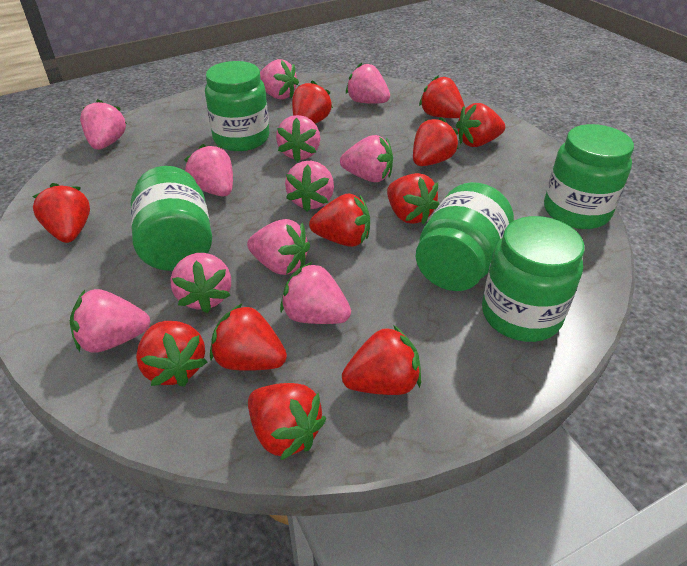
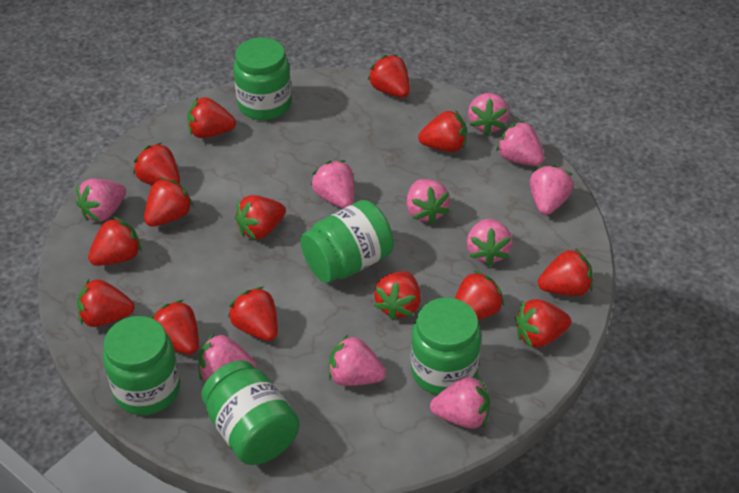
pink strawberry: [70,289,150,353] [80,99,127,150] [171,253,231,313] [184,144,233,196] [247,219,310,275] [260,59,299,100] [276,115,320,162] [280,262,351,324] [285,161,334,212] [340,135,393,182] [346,63,390,104] = 11 -> [76,179,126,222] [198,333,257,381] [311,160,354,208] [328,335,386,386] [406,179,450,224] [430,376,490,429] [467,219,513,266] [468,93,509,135] [496,121,544,166] [530,164,573,215] = 10
red strawberry: [32,183,90,243] [136,321,207,387] [210,304,287,371] [248,383,326,460] [292,80,333,124] [309,193,370,247] [342,325,421,395] [387,173,439,225] [413,117,459,166] [419,75,465,118] [456,103,505,147] = 11 -> [77,279,134,327] [88,217,142,266] [133,143,180,185] [144,178,193,227] [151,300,199,354] [187,97,236,138] [228,287,278,341] [235,195,286,240] [368,55,410,98] [374,271,421,320] [418,110,467,152] [455,270,504,320] [515,299,571,348] [538,248,593,296] = 14

